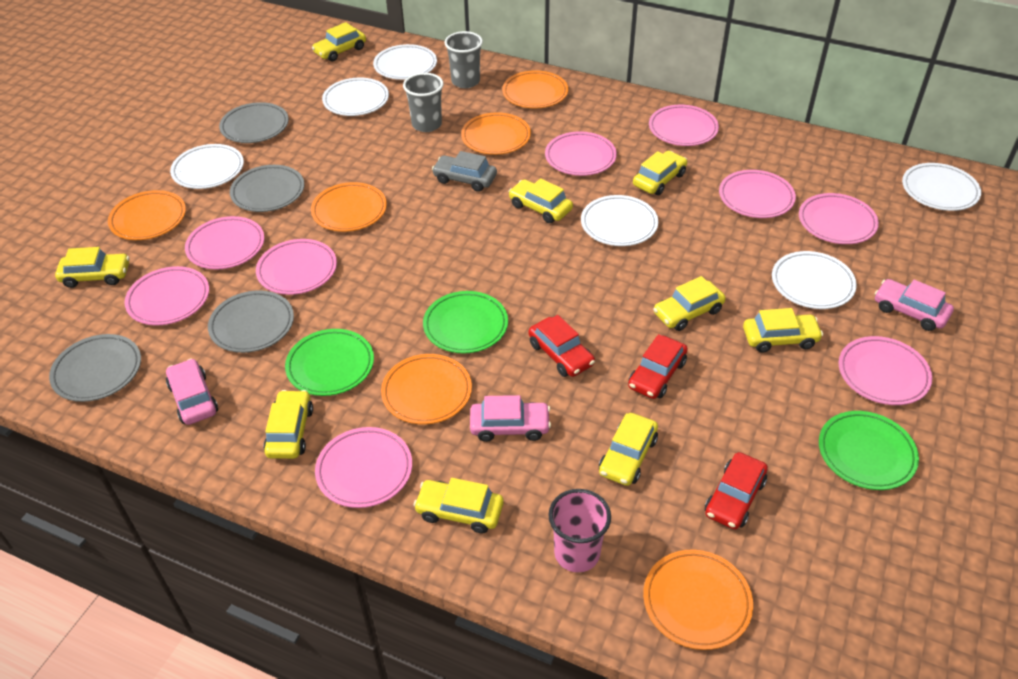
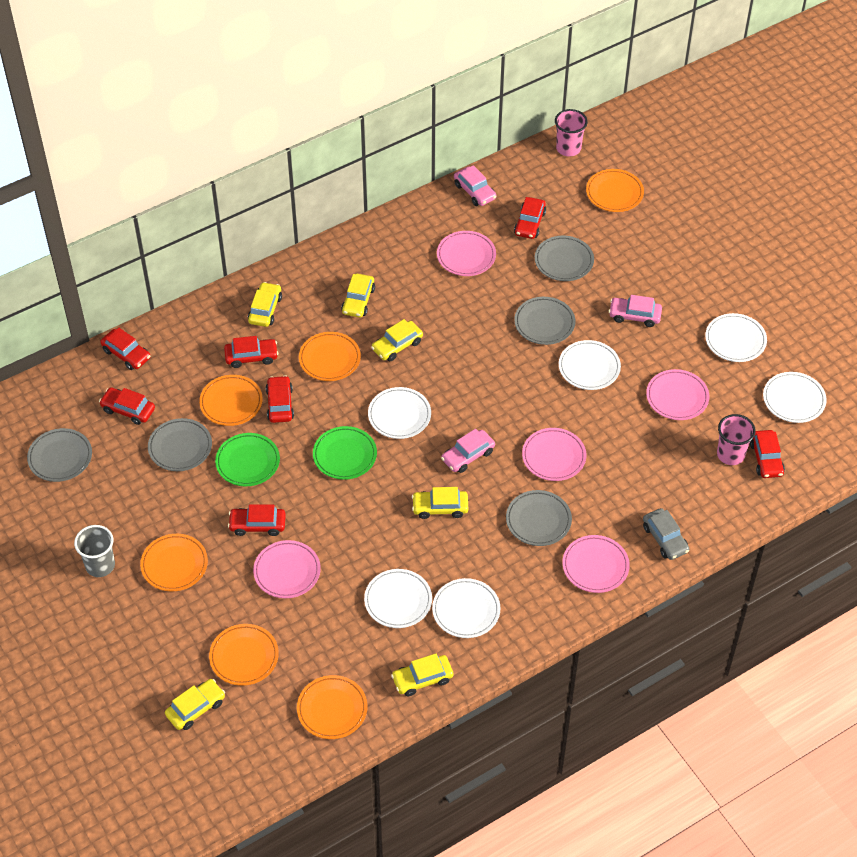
green plate: [285,329,374,396] [423,291,508,354] [819,411,919,490] = 3 -> [215,433,280,486] [313,426,377,480] = 2
grey cup: [403,73,443,132] [444,31,483,88] = 2 -> [74,525,115,577] = 1
grey plate: [49,334,141,402] [208,290,294,353] [219,102,289,143] [230,165,305,212] = 4 -> [27,428,92,482] [148,418,212,471] [506,490,572,546] [514,297,575,345] [535,236,594,281] = 5
pink cup: [548,489,611,573] = 1 -> [555,109,588,156] [717,414,756,465] = 2
pink plate: [124,266,209,325] [185,216,264,270] [256,239,337,295] [315,427,412,508] [545,131,617,176] [649,105,719,146] [719,170,796,218] [799,193,879,244] [839,336,932,405] = 9 -> [253,540,321,598] [437,231,496,276] [522,428,586,481] [562,535,630,593] [646,369,709,420] = 5
red car: [529,315,595,377] [628,334,688,399] [705,452,768,529] = 3 -> [99,387,155,425] [101,328,151,370] [224,336,278,368] [228,504,286,536] [266,375,294,423] [514,197,546,239] [750,430,785,478] = 7
yellow car: [55,247,130,288] [263,390,313,459] [312,22,366,61] [414,478,504,534] [509,178,573,223] [599,413,658,486] [633,151,687,195] [653,276,726,331] [743,308,823,353] = 9 -> [165,679,225,730] [248,282,282,327] [341,274,375,318] [371,319,423,361] [391,653,453,696] [412,487,468,519] = 6

